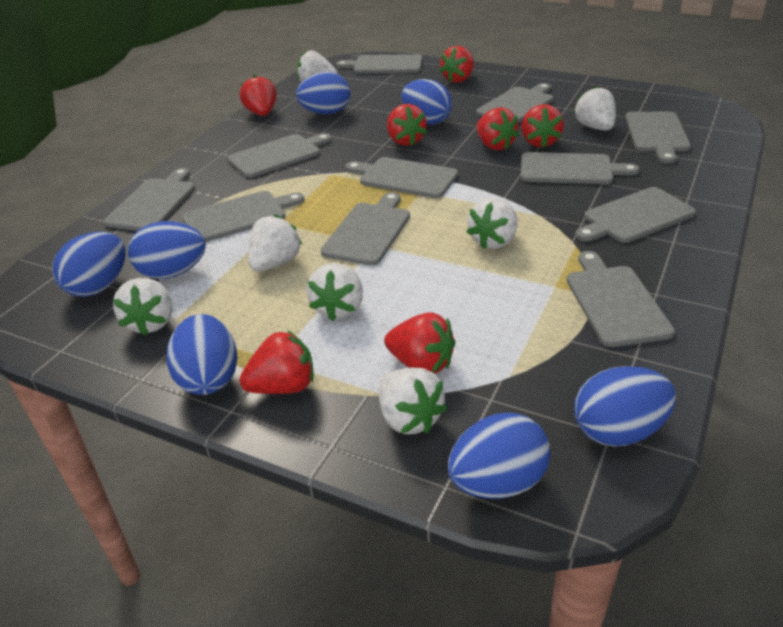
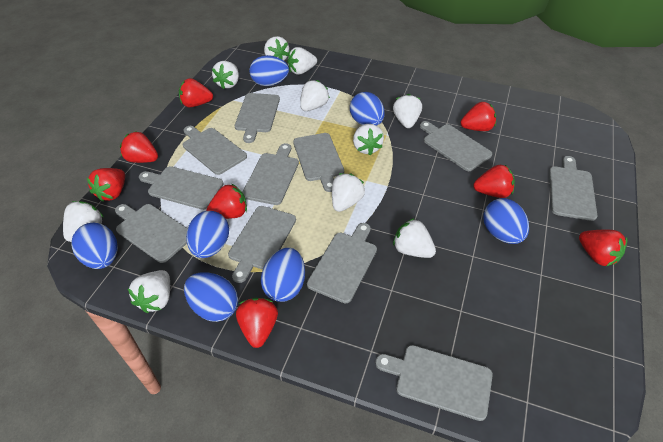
red strawberry: [239,330,314,394] [240,75,277,116] [384,312,455,374] [387,104,427,146] [439,46,474,83] [477,107,520,151] [521,104,564,148] = 7 -> [87,168,125,202] [120,131,158,163] [179,78,213,107] [206,183,247,219] [236,298,278,348] [461,102,496,131] [473,165,515,198] [579,230,627,266] = 8
white strawberry: [113,278,173,336] [248,214,302,272] [297,50,338,82] [307,263,363,321] [379,368,447,434] [467,198,517,249] [574,86,616,131] = 7 -> [63,201,104,242] [128,270,170,313] [212,61,239,89] [264,36,289,61] [287,47,317,75] [300,80,330,111] [332,173,365,212] [353,124,384,155] [393,94,422,128] [393,218,436,258] = 10

